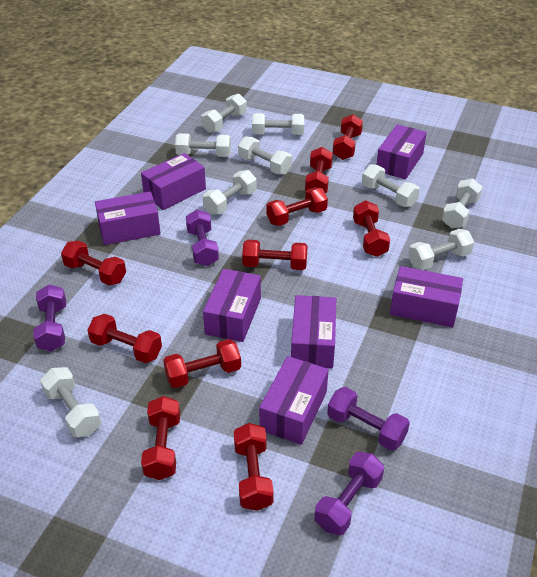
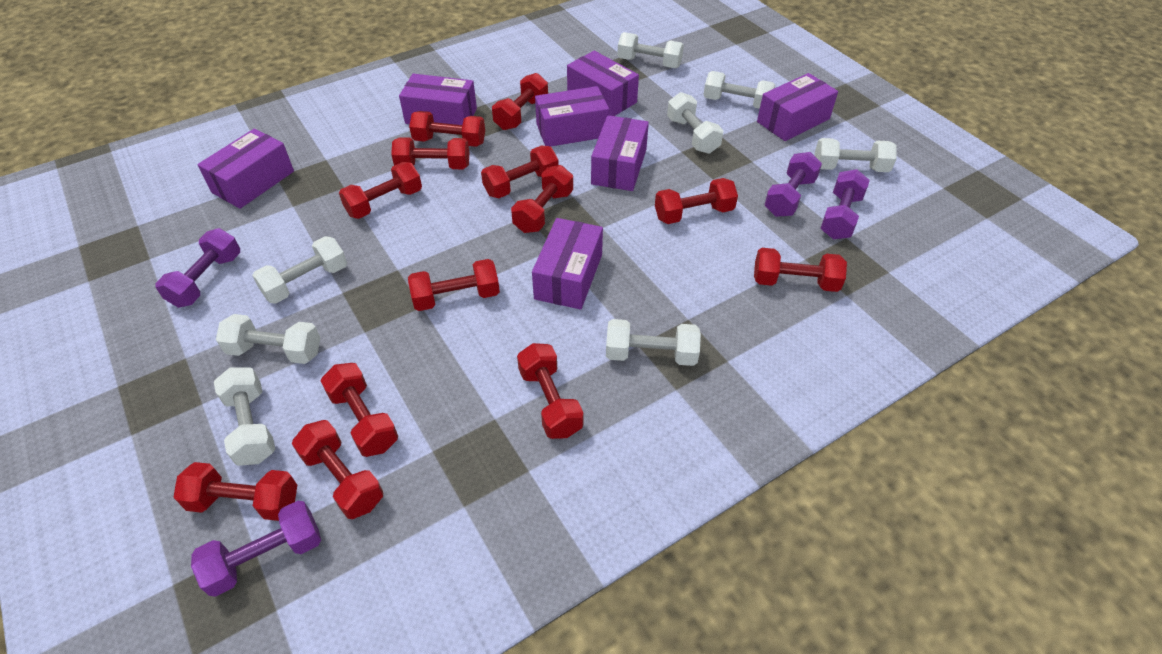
red dumbbell: [61,240,126,286] [87,314,162,363] [141,396,180,480] [163,339,241,388] [234,423,274,511] [242,240,308,270] [266,187,328,226] [305,147,333,193] [333,114,363,160] [353,200,390,257] = 10 -> [173,462,297,521] [292,420,383,519] [321,363,398,457] [339,162,422,219] [391,137,469,169] [408,259,500,311] [409,111,485,147] [481,146,559,198] [492,73,548,130] [511,165,573,233] [517,343,583,439] [655,178,738,224] [754,248,847,292] = 13
white dumbbell: [40,367,101,437] [175,133,231,157] [201,94,247,133] [203,170,257,215] [238,136,292,175] [252,113,304,135] [362,164,420,207] [408,229,474,270] [442,178,483,228] = 9 -> [214,367,275,466] [216,314,321,364] [252,236,347,304] [606,319,701,366] [617,32,684,68] [667,92,724,154] [703,71,775,109] [815,138,897,172] = 8

